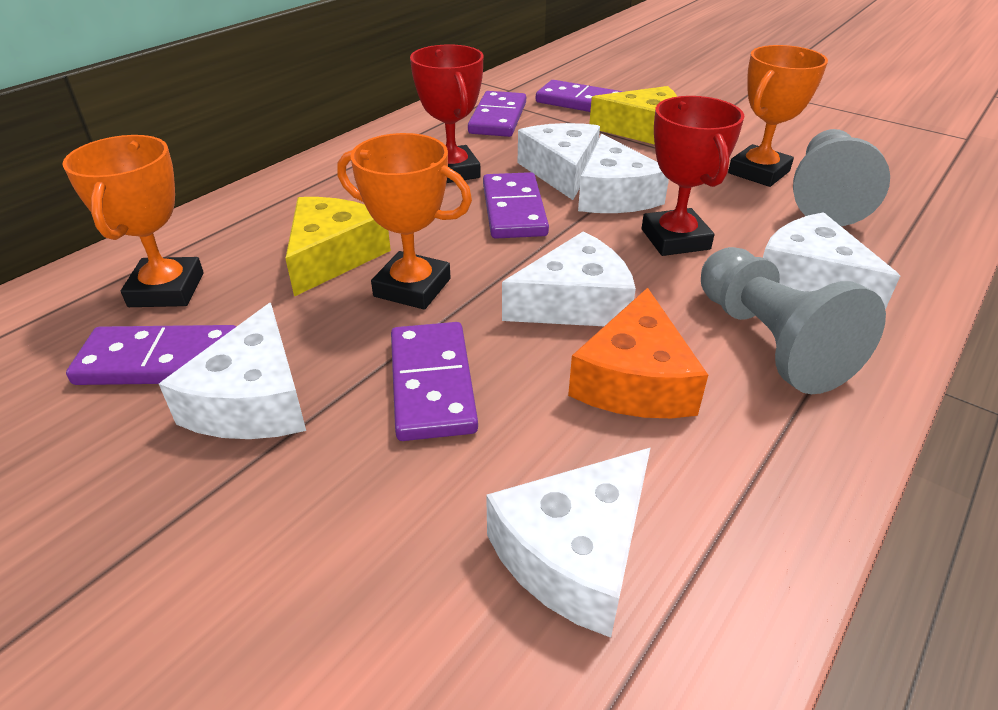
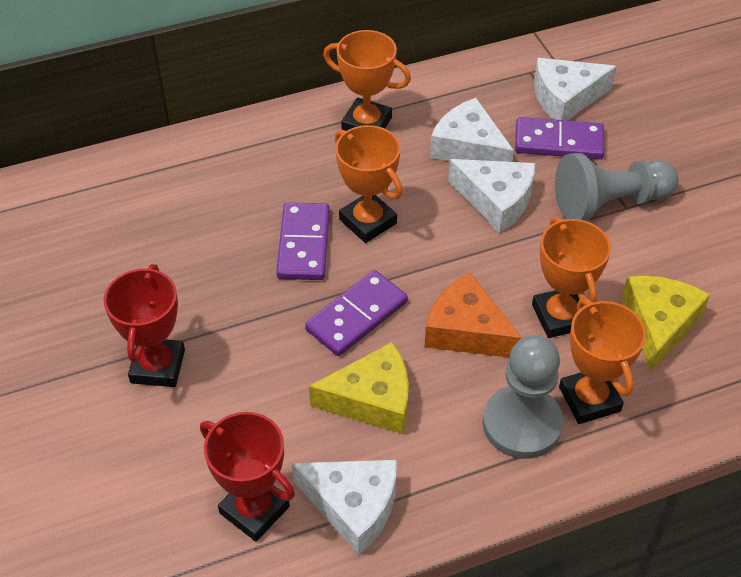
orange trophy: [62,135,204,307] [337,133,472,310] [728,45,828,187] = 3 -> [323,30,411,131] [335,125,403,243] [532,217,611,338] [559,298,646,424] = 4
purple domino: [66,325,236,385] [391,322,478,441] [468,91,526,137] [483,172,549,239] [536,80,624,112] = 5 -> [276,202,330,280] [305,270,408,356] [515,117,604,159] = 3
white cheese: [159,303,306,439] [486,447,651,638] [502,231,636,326] [518,123,600,200] [578,134,669,213] [763,212,900,309] = 6 -> [292,460,397,555] [430,98,514,162] [448,159,535,233] [534,58,617,121] = 4

